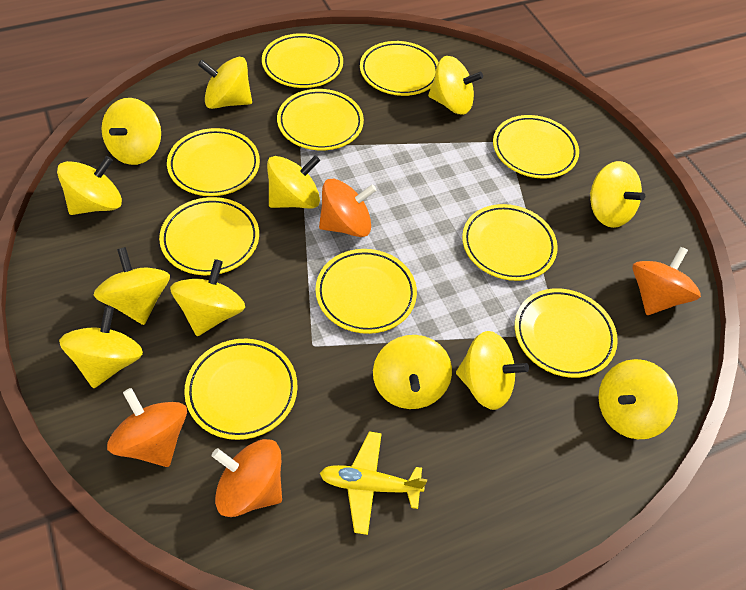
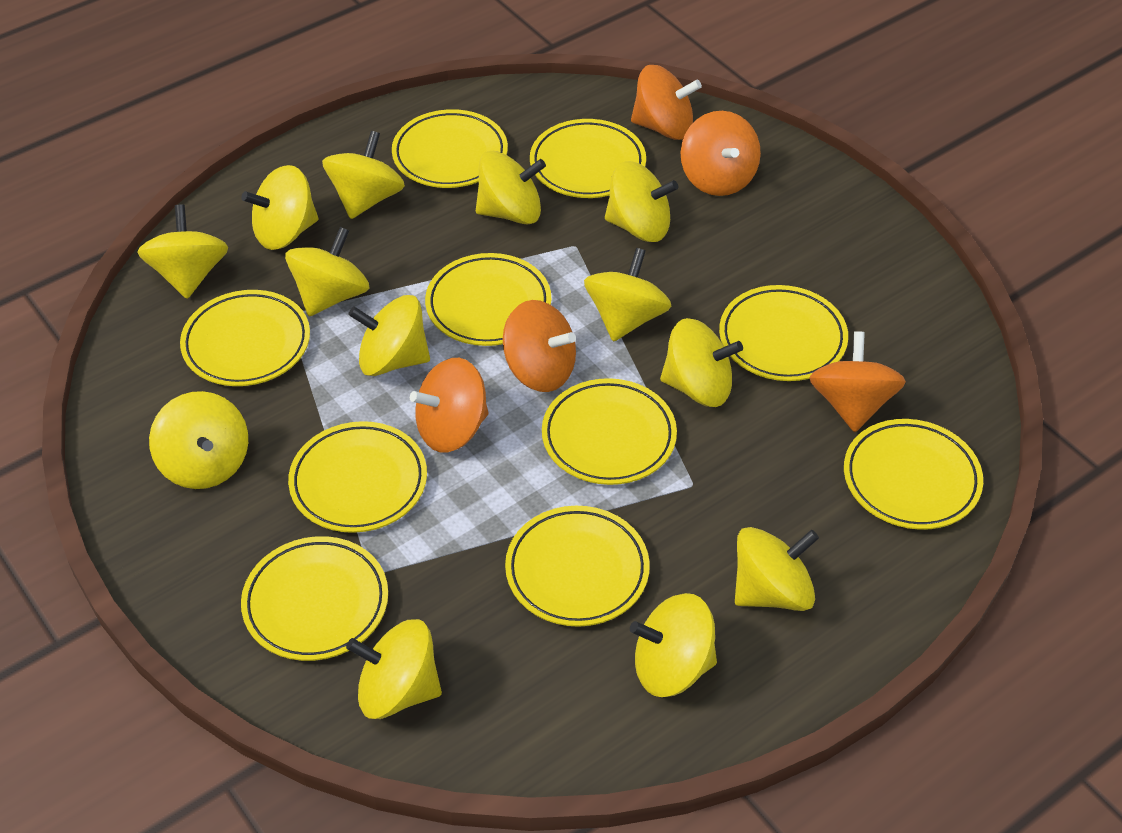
orange spinning top: [107,388,187,467] [212,439,282,517] [319,179,377,237] [632,247,701,315] = 4 -> [410,358,488,453] [503,300,576,392] [631,65,702,140] [680,111,761,196] [809,331,906,432] = 5
yellow plane: [320,432,427,535] = 1 -> none = 0
yellow spinning top: [57,156,122,215] [59,306,143,388] [94,247,170,325] [102,98,161,165] [170,259,245,336] [198,57,252,109] [267,155,320,209] [373,335,452,409] [428,56,483,115] [456,331,529,410] [590,161,645,228] [598,359,678,439] = 12 -> [138,205,228,299] [149,391,248,489] [241,165,318,250] [285,227,369,316] [322,131,405,219] [346,619,442,719] [348,295,430,376] [476,151,546,224] [584,248,671,342] [605,161,678,242] [630,593,717,697] [660,318,743,407] [735,527,819,611] = 13

